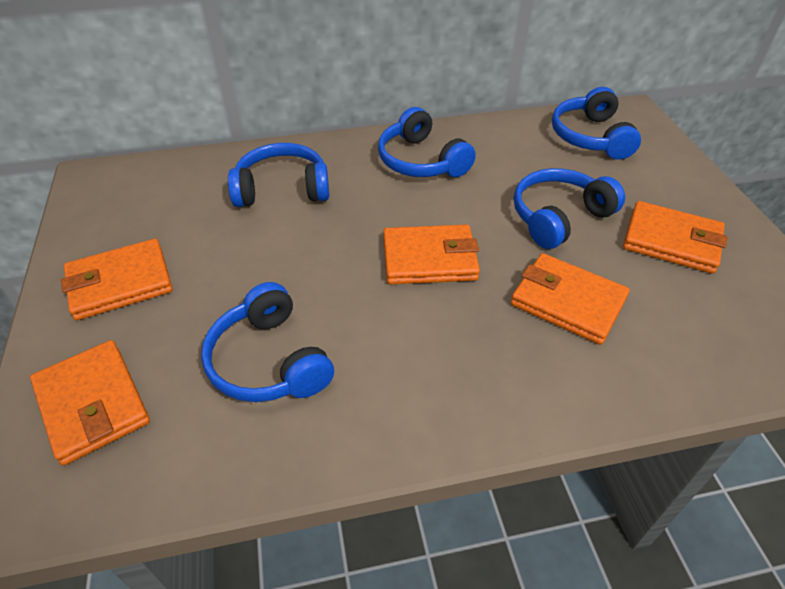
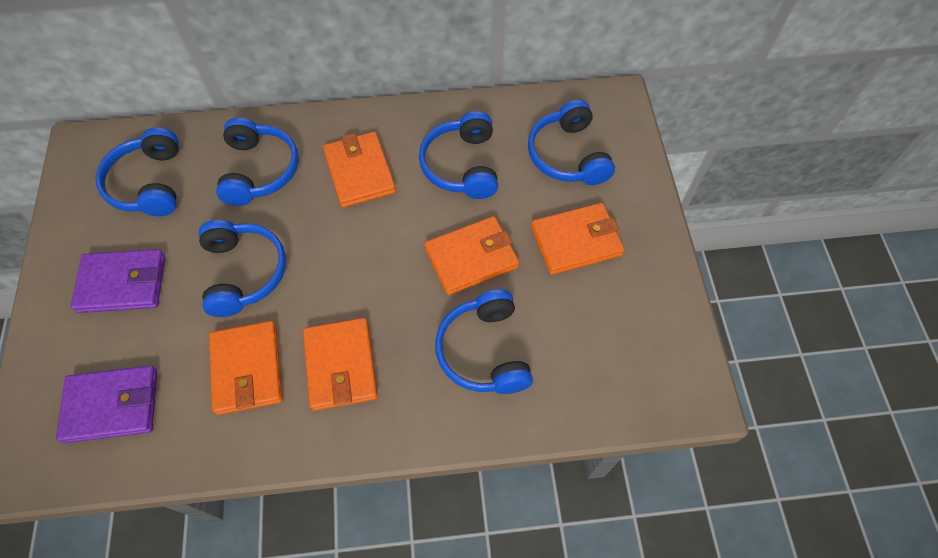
blue headphones: [201,282,334,402] [228,143,329,207] [378,107,476,177] [514,168,625,249] [552,87,641,160] = 5 -> [95,127,179,216] [199,220,286,317] [216,117,299,206] [419,111,498,199] [435,289,533,394] [528,99,615,185] = 6
purple wallet: none = 0 -> [56,366,157,443] [71,249,165,313] = 2

